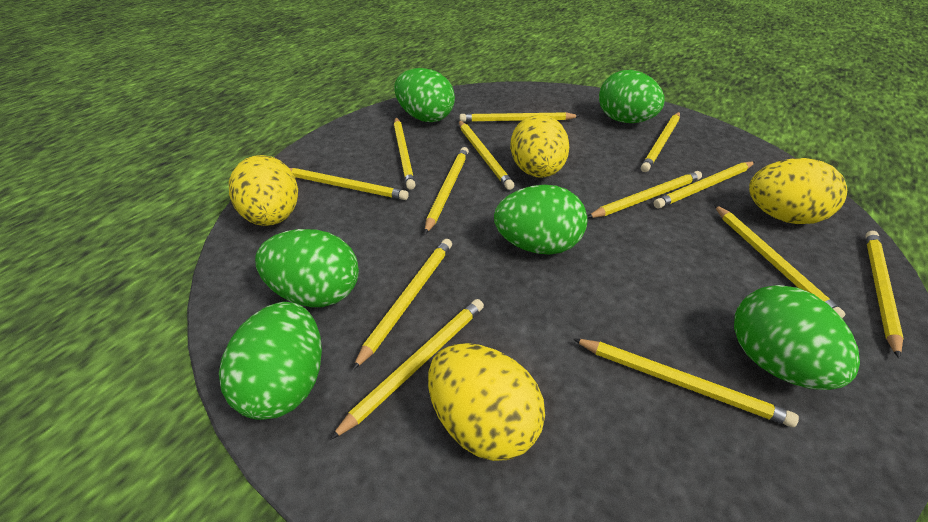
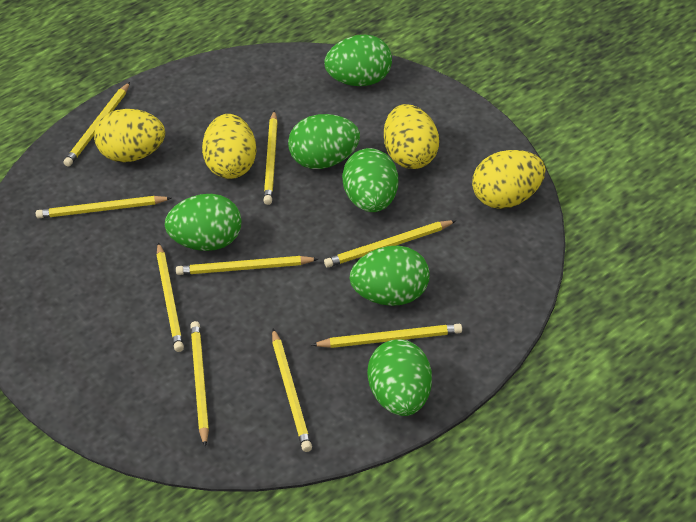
yellow pencil: [289,168,409,200] [330,299,484,440] [353,239,452,370] [394,117,415,190] [424,147,469,234] [459,120,515,190] [460,112,579,122] [573,339,799,427] [587,171,702,218] [641,112,680,172] [654,162,755,209] [714,205,845,318] [865,231,904,358] = 13 -> [36,196,171,219] [63,82,130,167] [156,242,184,352] [176,256,318,275] [190,321,209,447] [264,110,278,205] [272,329,312,452] [312,324,462,348] [324,220,457,267] = 9

